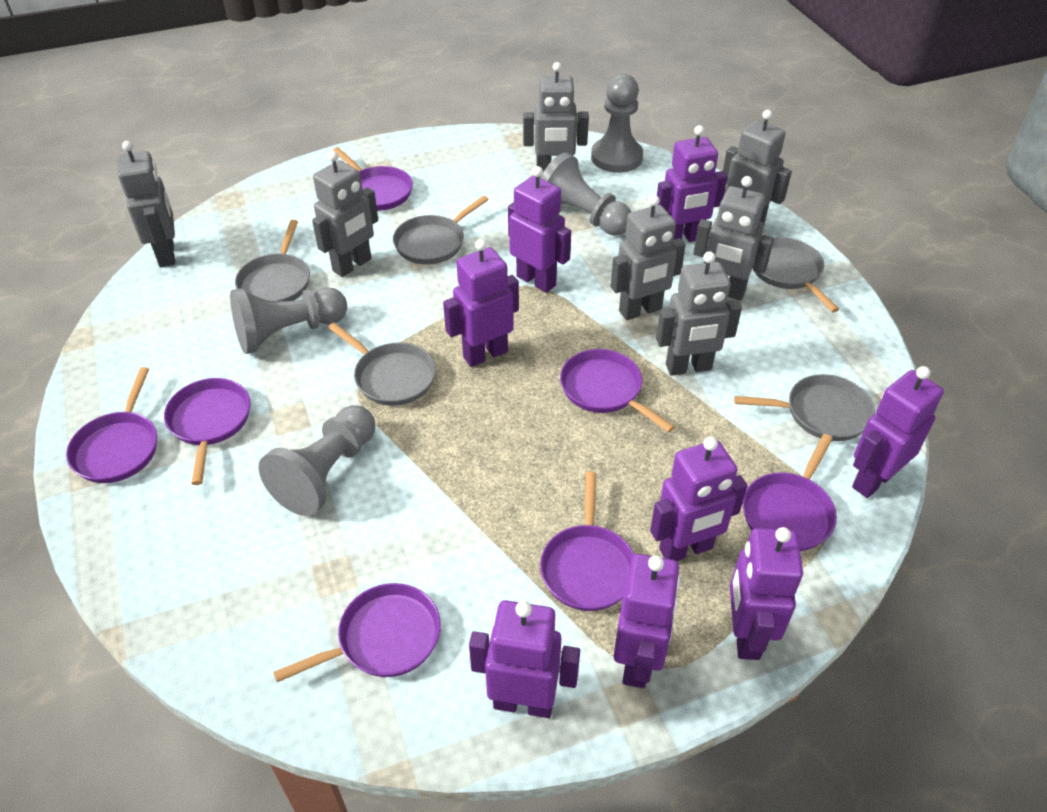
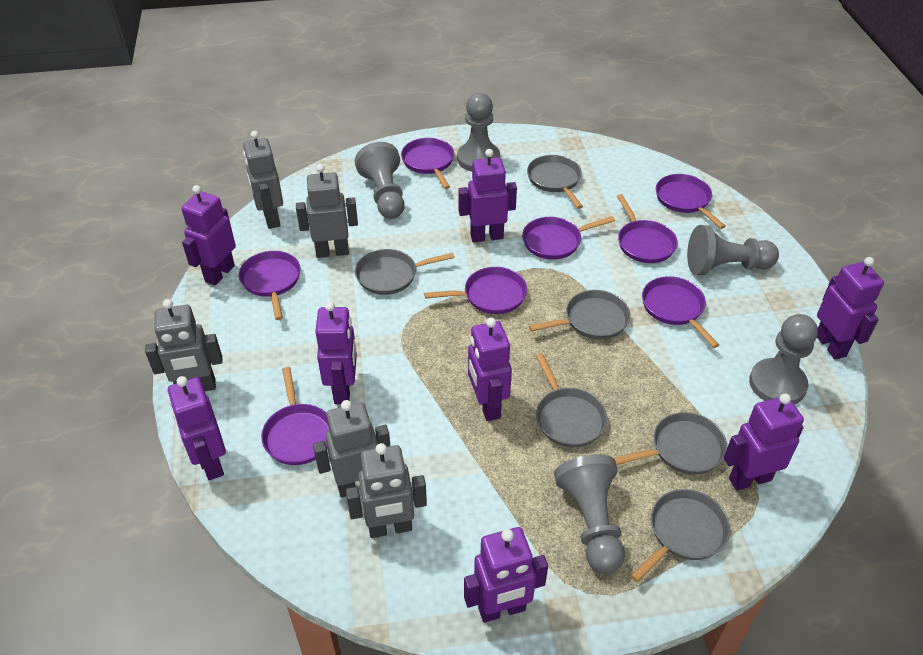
grey pan: [235,220,310,301] [328,323,436,406] [393,195,489,265] [734,374,875,441] [753,237,839,313] = 5 -> [355,249,455,295] [527,155,583,209] [529,290,630,340] [536,353,607,447] [613,412,727,474] [631,489,730,582] = 6
grey pawn: [230,287,347,354] [258,405,375,516] [541,152,631,236] [591,74,643,173] = 4 -> [355,142,405,219] [457,93,500,172] [554,454,625,574] [687,225,779,275] [749,314,818,404] = 5
grey robot: [117,141,175,267] [312,151,378,277] [523,62,589,177] [611,195,686,320] [656,251,742,376] [693,176,774,301] [723,109,792,224] = 7 -> [145,299,223,391] [243,131,283,229] [296,164,358,258] [313,400,390,497] [346,443,427,538] = 5
purple pan: [66,367,157,483] [164,378,250,485] [273,583,441,682] [333,147,413,211] [540,472,634,611] [560,349,675,433] [743,434,837,551] = 7 -> [239,251,301,320] [261,367,329,465] [401,138,454,189] [424,267,527,314] [522,216,615,260] [617,194,678,263] [642,276,719,348] [656,174,726,229] = 8

